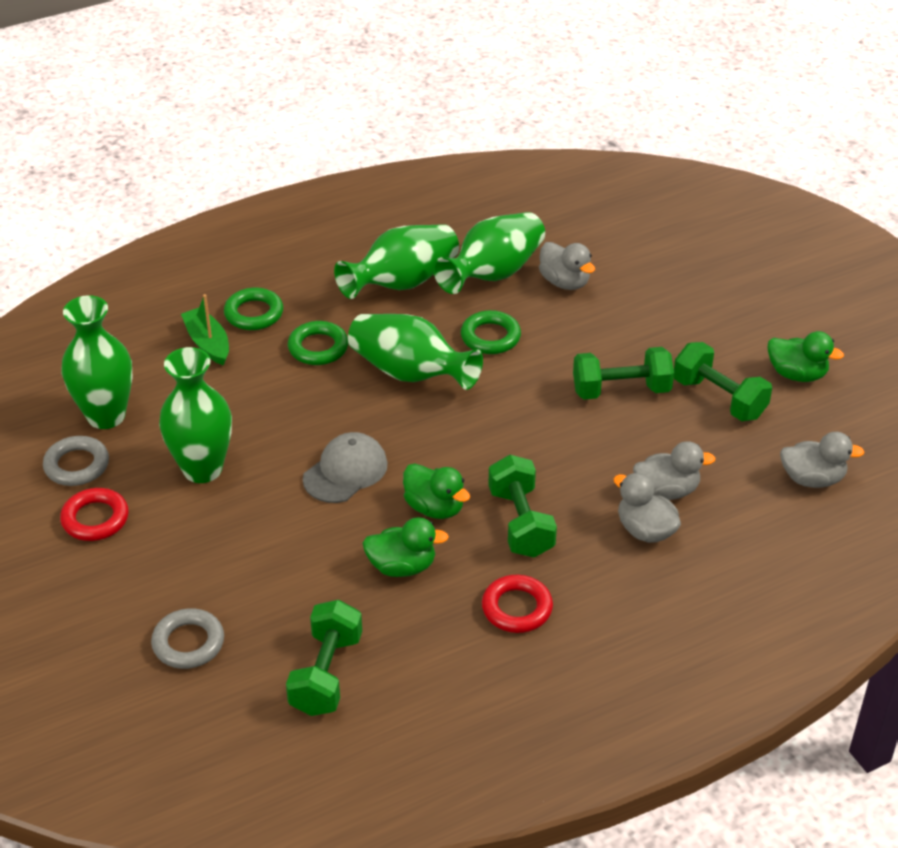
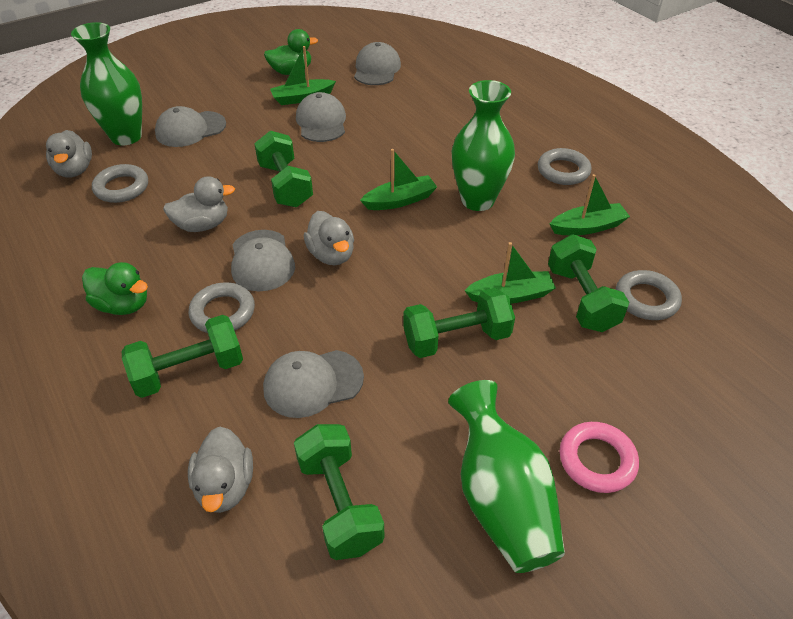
green boat: [181,294,229,366] = 1 -> [270,46,336,105] [360,149,437,210] [464,242,556,304] [550,174,630,235] = 4
green duck: [362,517,449,577] [403,463,470,519] [768,331,844,382] = 3 -> [82,262,148,315] [264,29,318,75] = 2
green dumbbell: [286,600,362,716] [488,455,557,558] [573,347,674,400] [674,342,772,421] = 4 -> [122,315,243,398] [254,131,313,207] [294,424,385,560] [403,288,515,358] [548,234,629,332] = 5
green ring: [224,288,283,330] [288,321,348,365] [461,310,521,354] = 3 -> none = 0
green vase: [62,295,132,429] [159,347,232,483] [334,224,459,299] [348,314,483,390] [433,212,545,294] = 5 -> [71,22,142,146] [448,380,565,573] [452,80,515,211] = 3
grey cap: [303,432,387,503] = 1 -> [155,106,226,147] [231,230,295,291] [263,350,364,418] [296,92,346,142] [354,42,401,85] = 5
grey ring: [43,436,109,486] [151,608,224,669] = 2 -> [92,164,148,203] [189,282,255,333] [538,148,591,185] [616,270,682,320] = 4
pink ring: none = 0 -> [560,422,639,493] = 1
red ring: [60,488,129,541] [482,575,553,633] = 2 -> none = 0

